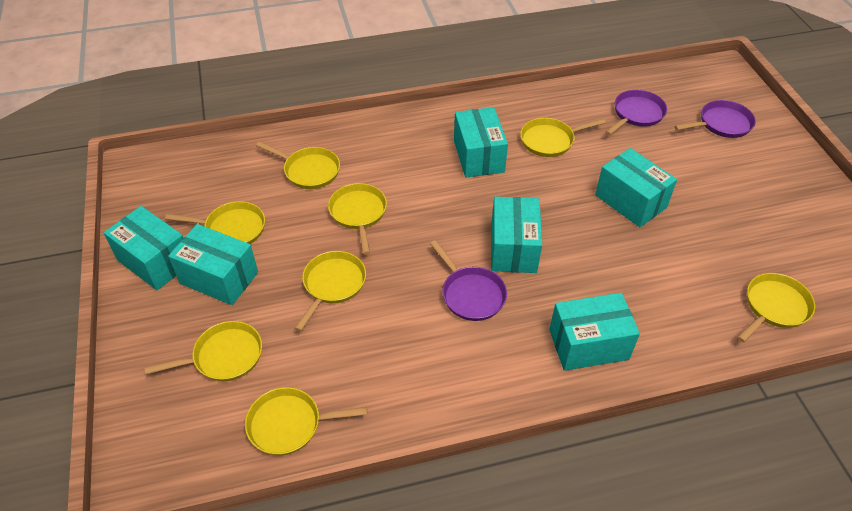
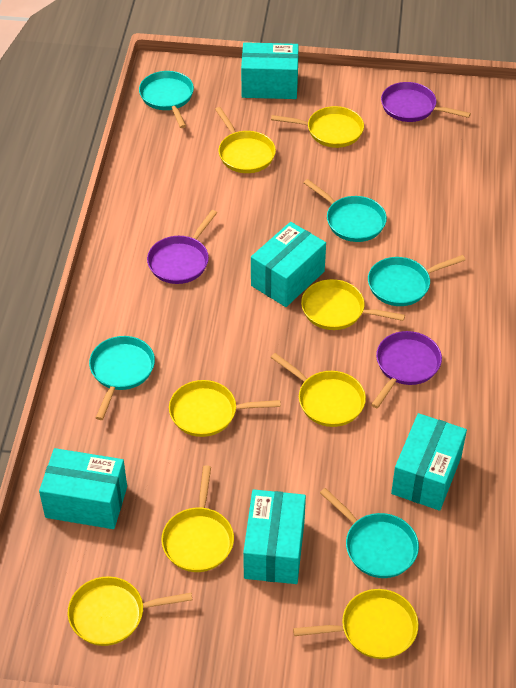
turquoise box: [104,206,183,290] [168,224,258,305] [454,107,508,178] [491,197,542,273] [549,293,640,371] [595,148,677,227] = 6 -> [39,448,127,529] [241,42,299,99] [243,489,306,584] [251,222,326,307] [391,413,467,511] = 5
turquoise pan: none = 0 -> [89,336,155,420] [139,71,194,128] [304,179,387,242] [320,488,419,578] [368,255,465,306] = 5

